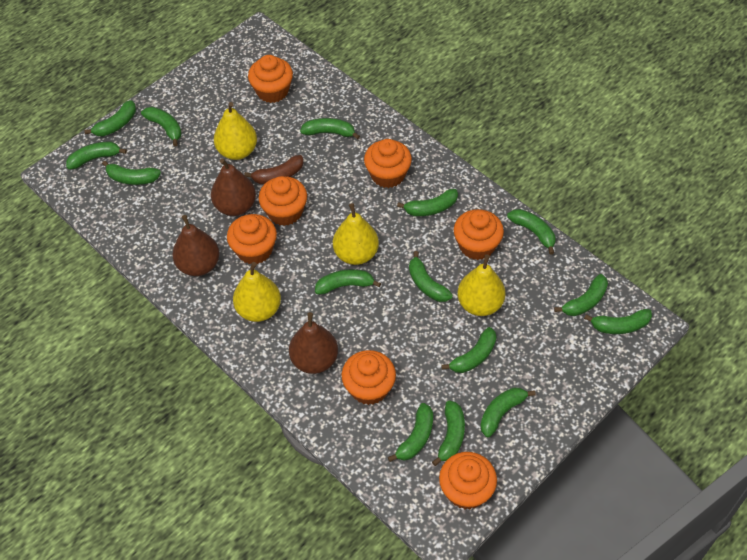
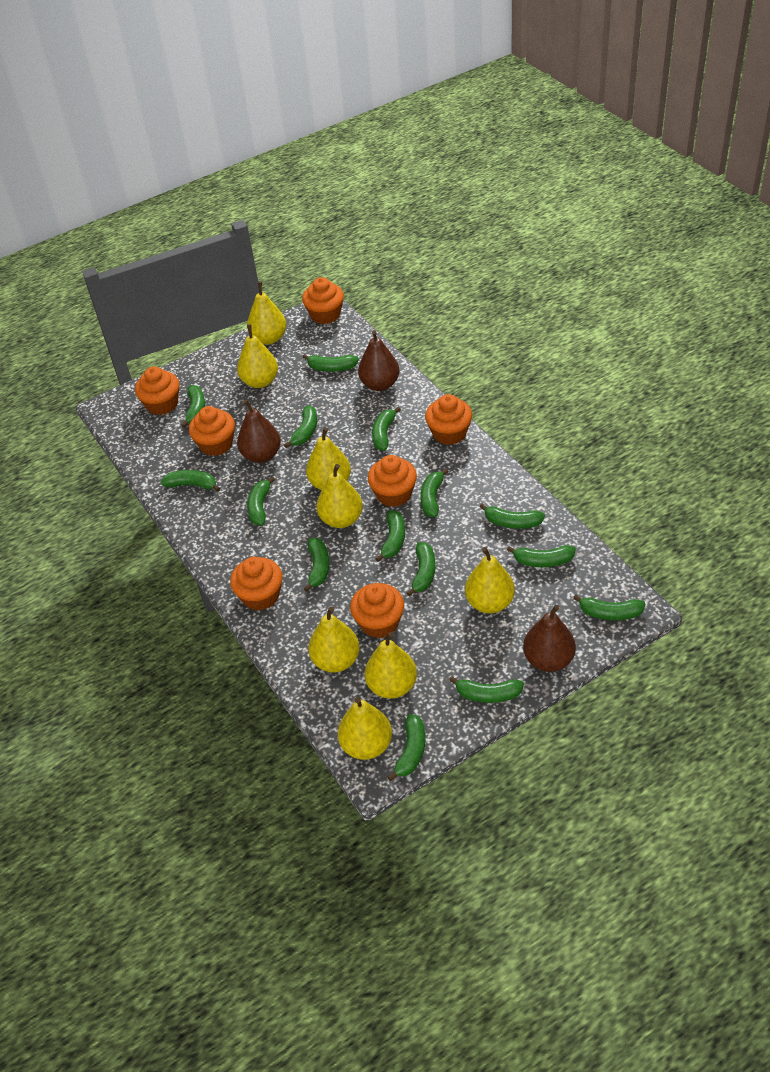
brown banana: [244,155,304,184] = 1 -> none = 0
yellow pear: [214,102,257,160] [233,262,281,322] [333,203,379,265] [457,254,505,316] = 4 -> [237,324,278,388] [247,282,286,344] [306,427,351,490] [308,607,360,673] [317,464,363,528] [338,697,392,760] [365,632,417,699] [465,547,515,613] = 8

